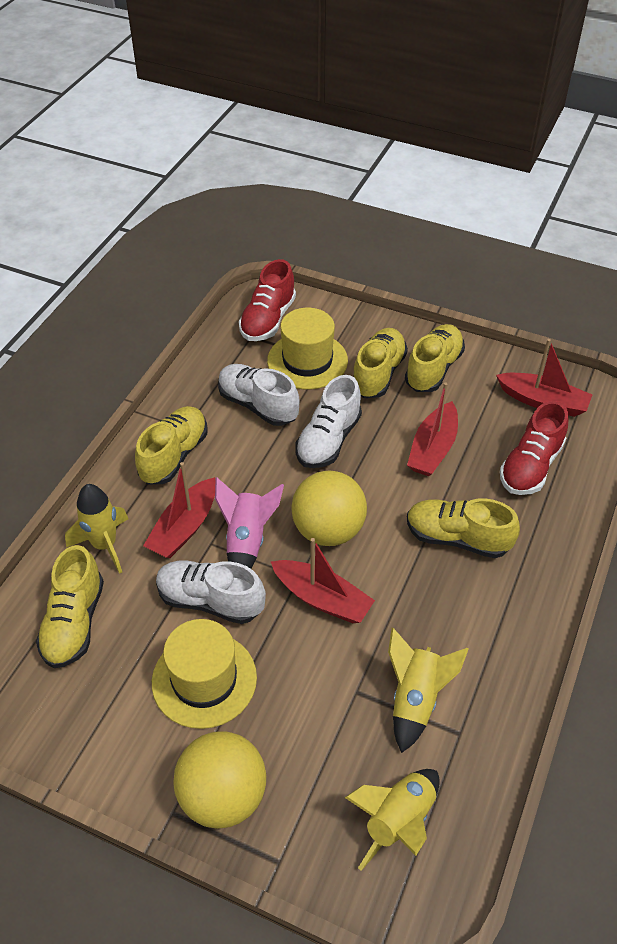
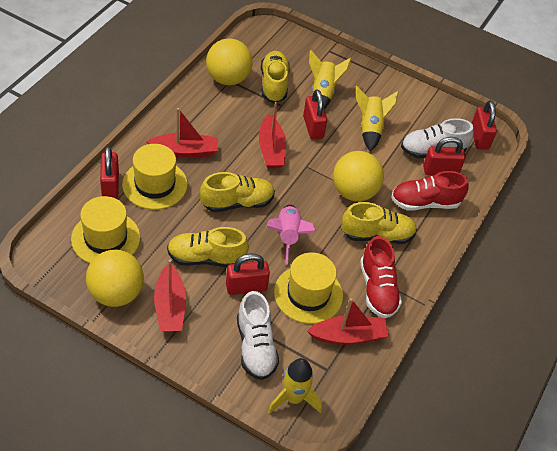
red padlock: none = 0 -> [100,146,119,199] [226,254,270,295] [303,89,327,140] [423,137,466,175] [472,101,497,150] = 5
white shoe: [156,560,266,624] [218,364,299,426] [295,375,362,468] = 3 -> [237,291,279,380] [401,118,474,158] = 2
yellow ball: [173,731,266,829] [291,470,367,546] = 2 -> [86,250,144,307] [206,38,253,85] [333,151,384,202] = 3
yellow hat: [152,619,257,729] [267,308,348,389] = 2 -> [71,196,140,263] [122,144,188,210] [274,252,343,324] = 3
yellow shoe: [36,545,104,668] [135,406,207,484] [353,328,408,398] [405,324,465,392] [407,498,520,558] = 5 -> [167,227,249,268] [200,172,275,212] [261,51,290,103] [341,202,417,244] = 4

